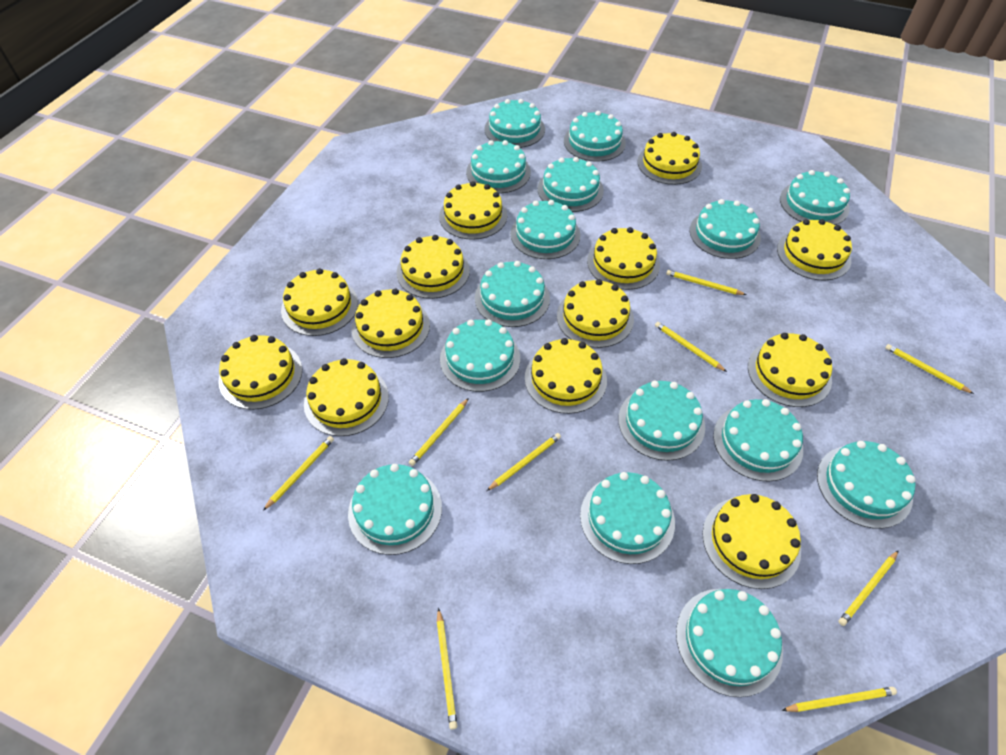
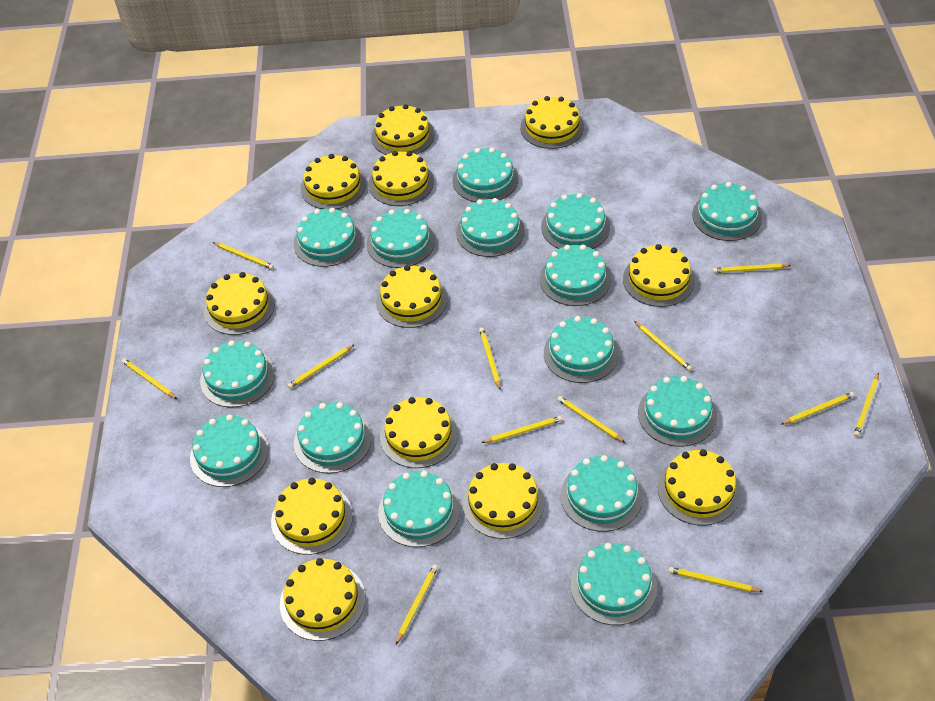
yellow cake: [218,335,302,410] [281,268,358,336] [304,358,389,436] [352,289,430,358] [397,235,470,299] [439,181,507,240] [525,338,607,414] [557,279,634,348] [587,227,660,290] [637,132,702,185] [702,494,801,589] [748,333,832,407] [777,219,852,281] = 13 -> [204,272,275,335] [271,478,353,555] [280,558,365,641] [301,154,366,209] [368,151,434,206] [371,104,435,155] [376,265,447,328] [380,397,458,468] [462,463,544,539] [520,96,584,149] [623,244,695,307] [658,449,741,526] = 12
yellow pencil: [263,436,334,511] [409,398,469,466] [437,608,457,730] [487,433,561,491] [655,322,727,372] [666,270,746,295] [782,687,897,712] [838,551,898,626] [885,344,974,394] = 9 -> [122,358,177,399] [213,242,274,269] [287,344,355,389] [396,564,438,644] [479,327,501,390] [482,416,562,443] [557,396,625,443] [634,321,692,371] [668,567,763,592] [713,264,791,273] [780,392,854,425] [854,373,879,437] = 12

